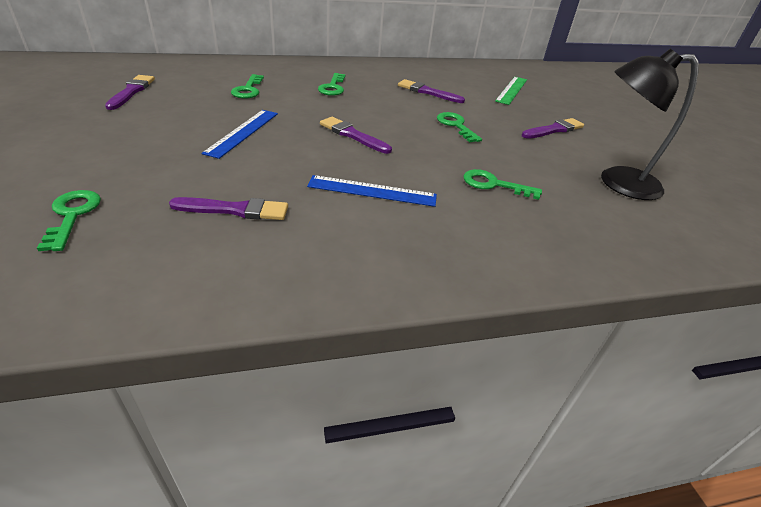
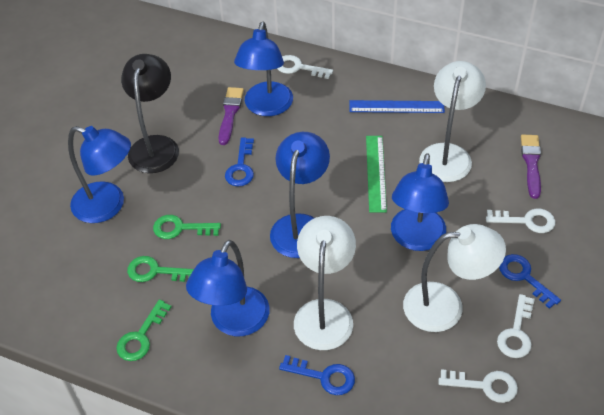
blue key: none = 0 -> [225,137,254,187] [279,355,355,395] [499,254,561,309] = 3
blue lamp: none = 0 -> [68,126,131,223] [186,240,270,336] [234,22,293,116] [270,132,330,258] [391,153,449,251] = 5
blue ruler: [202,110,278,159] [307,175,437,207] = 2 -> [349,100,445,113] = 1
green key: [37,190,101,251] [231,74,264,99] [318,73,345,96] [437,112,482,142] [463,169,542,200] = 5 -> [116,300,171,361] [127,256,194,282] [153,215,221,239] = 3
purple brush: [105,75,155,110] [169,197,288,220] [320,117,392,154] [398,79,465,103] [522,118,584,139] = 5 -> [218,87,244,145] [521,134,541,199] = 2
white key: none = 0 -> [277,55,333,79] [438,369,518,403] [486,209,555,233] [497,294,535,358] = 4
white lamp: none = 0 -> [294,216,356,350] [403,224,506,332] [419,61,486,182] = 3

